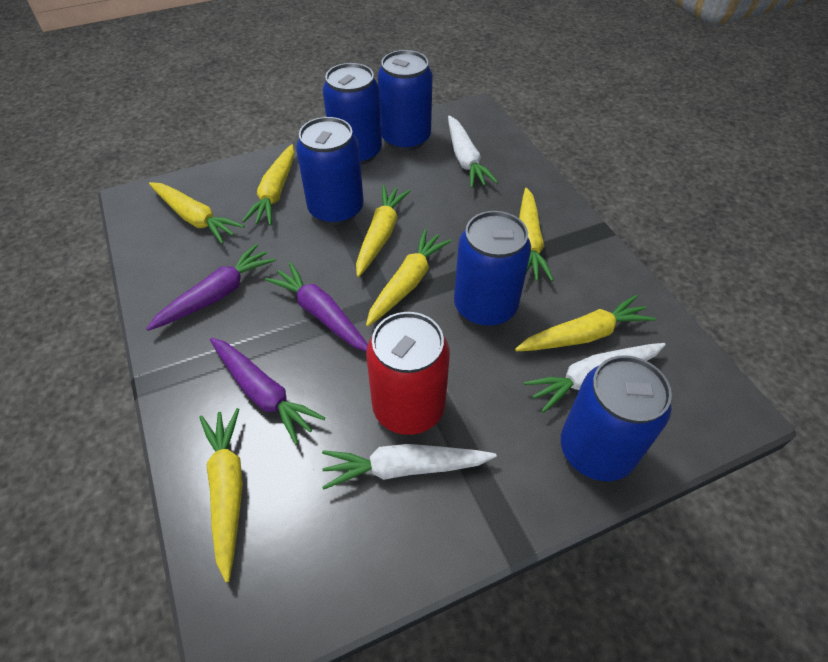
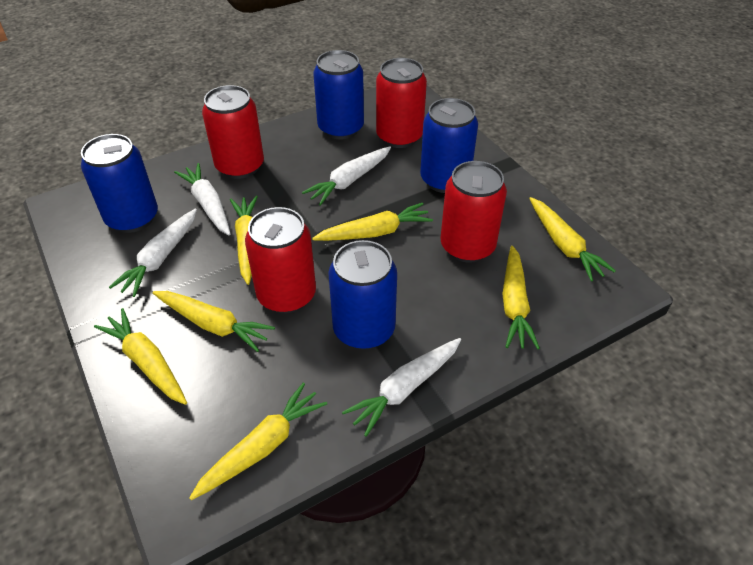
blue can: [296,117,364,225] [322,63,382,165] [378,50,433,151] [454,211,531,327] [561,355,672,481] = 5 -> [81,134,158,233] [313,50,364,139] [328,240,397,349] [420,98,478,193] = 4
purple carrot: [146,244,276,331] [210,338,325,445] [265,262,368,351] = 3 -> none = 0
red can: [366,312,450,435] = 1 -> [202,85,264,179] [245,207,316,313] [376,58,427,148] [441,161,507,263] = 4
white carrot: [322,444,497,490] [448,116,498,188] [524,343,666,413] = 3 -> [109,209,197,297] [174,163,231,236] [302,147,391,206] [342,338,461,437] = 4

